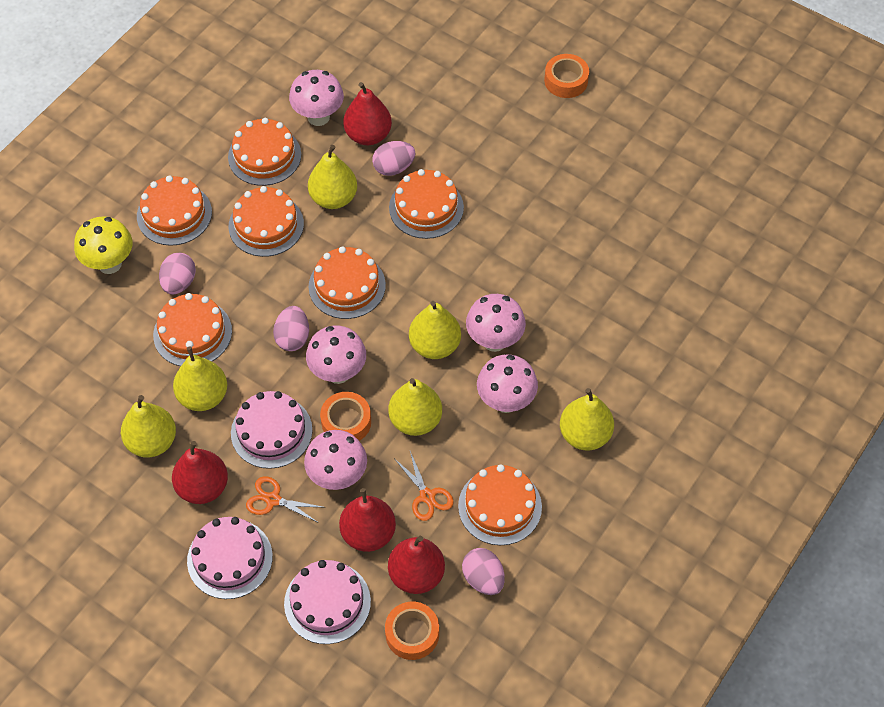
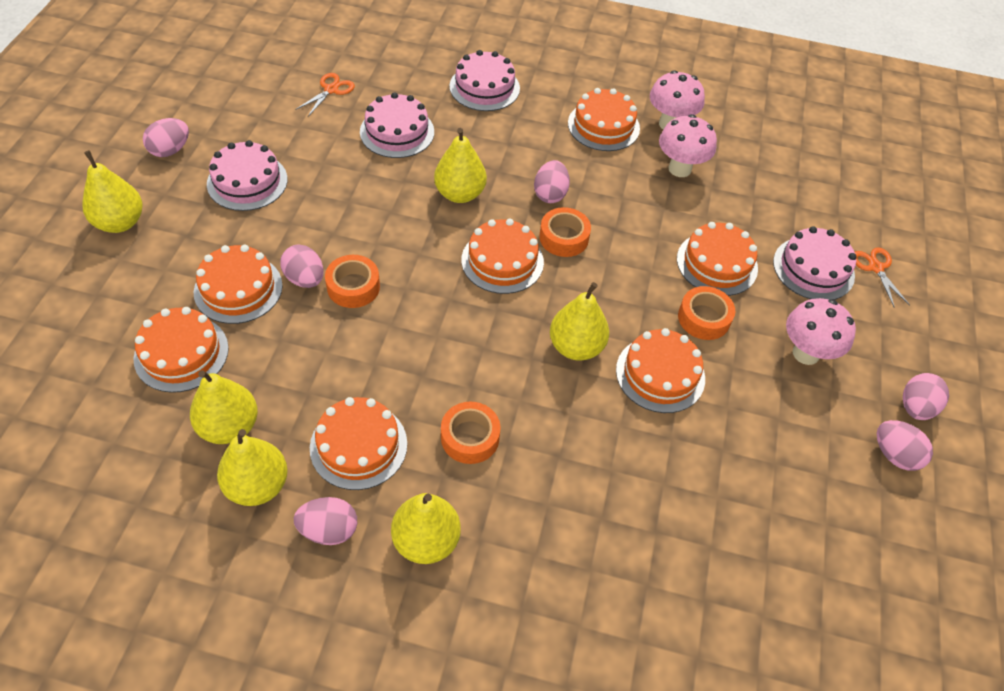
orange tape: [320,392,371,441] [385,602,439,660] [544,54,589,98] = 3 -> [325,255,380,308] [441,402,501,464] [539,207,591,257] [678,286,735,340] = 4
pink cake: [187,517,273,599] [231,391,312,469] [284,560,371,644] = 3 -> [207,140,288,211] [360,92,434,158] [450,50,520,111] [773,226,857,300] = 4
pink egg: [159,253,196,294] [273,306,309,351] [372,141,415,176] [462,548,505,595] = 4 -> [143,118,189,157] [280,244,323,288] [294,497,357,545] [534,160,570,203] [877,420,933,471] [903,373,949,420] = 6
pink mushroom: [289,70,344,126] [304,430,367,490] [306,326,366,384] [466,294,526,352] [477,355,538,413] = 5 -> [650,70,705,130] [659,114,717,177] [786,298,856,365] = 3
red pear: [172,441,228,504] [339,488,396,552] [343,82,392,145] [388,536,445,594] = 4 -> none = 0
yellow mushroom: [74,217,132,274] = 1 -> none = 0

